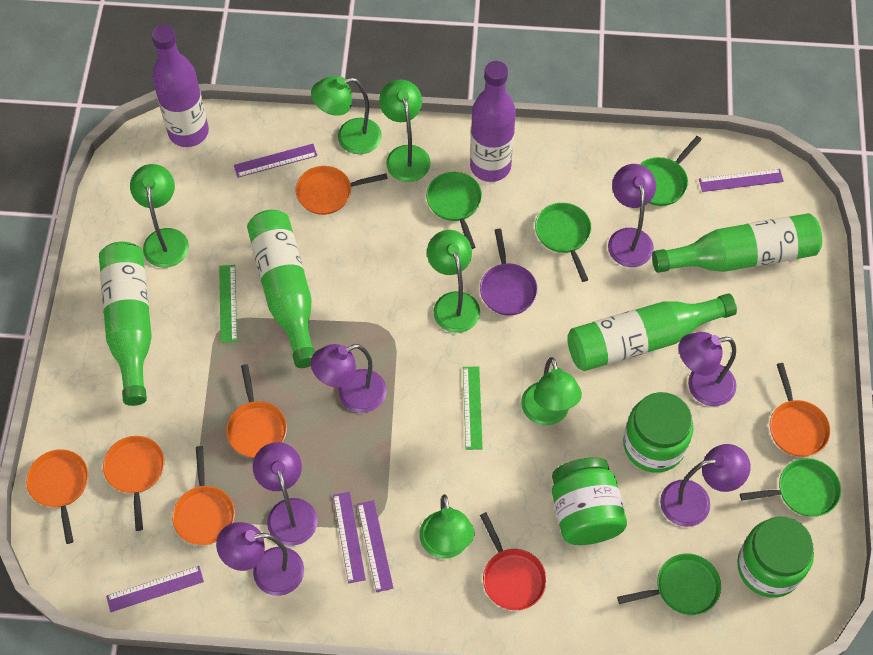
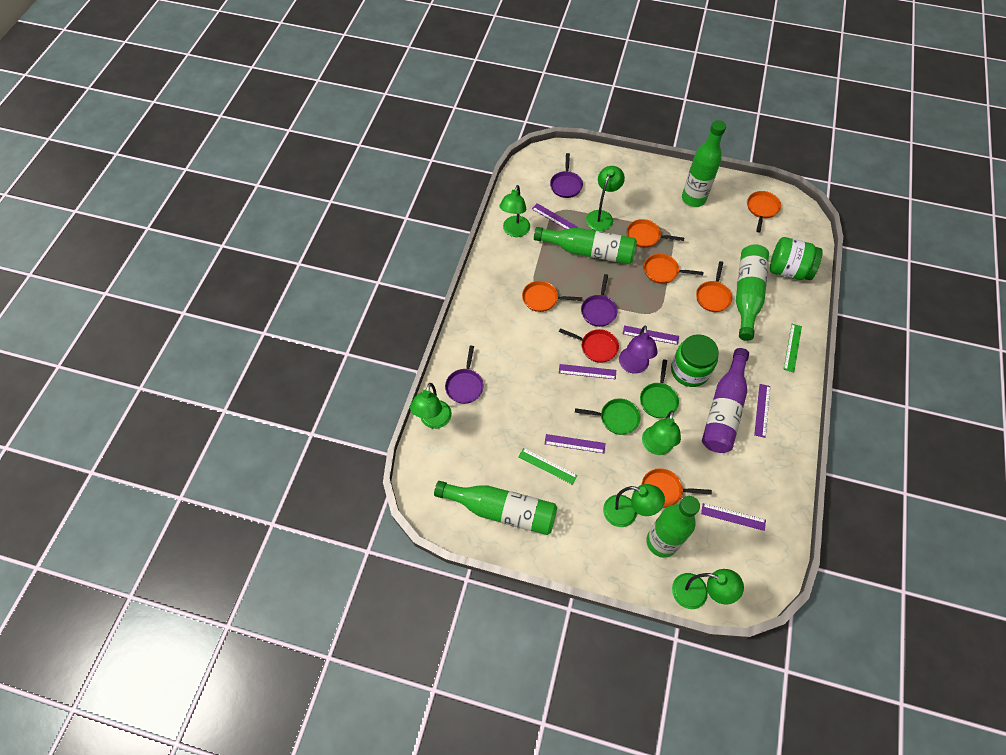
green bottle: [99,242,152,406] [247,210,315,368] [567,294,737,371] [652,213,822,273] = 4 -> [434,481,557,535] [534,227,637,264] [647,496,700,558] [682,120,726,207] [736,244,769,341] = 5
green jar: [552,457,627,545] [623,392,694,473] [737,517,814,598] = 3 -> [671,334,719,387] [770,237,823,280] = 2
green pan: [426,172,482,249] [535,203,592,282] [617,554,721,615] [639,136,702,206] [740,458,841,517] = 5 -> [575,398,641,435] [640,359,679,418] = 2
purple bottle: [152,25,209,147] [470,61,516,182] = 2 -> [702,348,749,453] = 1
purple lamp: [216,522,304,596] [253,442,318,546] [311,344,387,413] [608,164,656,267] [660,444,751,527] [679,332,736,406] = 6 -> [619,325,658,374] = 1
purple pan: [480,229,538,316] = 1 -> [445,346,484,404] [550,153,583,198] [581,274,617,327] = 3
purple ruler: [106,566,204,612] [234,144,317,178] [333,492,366,583] [357,500,393,592] [699,169,784,192] = 5 -> [532,203,578,229] [545,434,605,453] [559,364,616,379] [623,326,679,345] [701,503,766,531] [754,384,770,438] = 6

